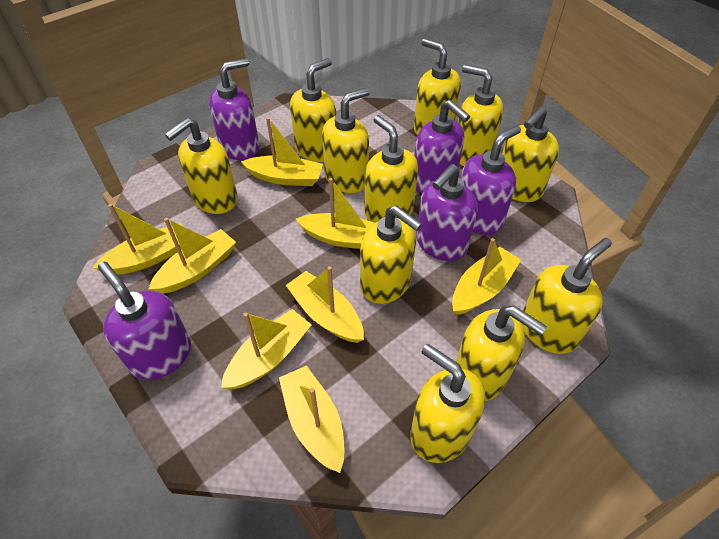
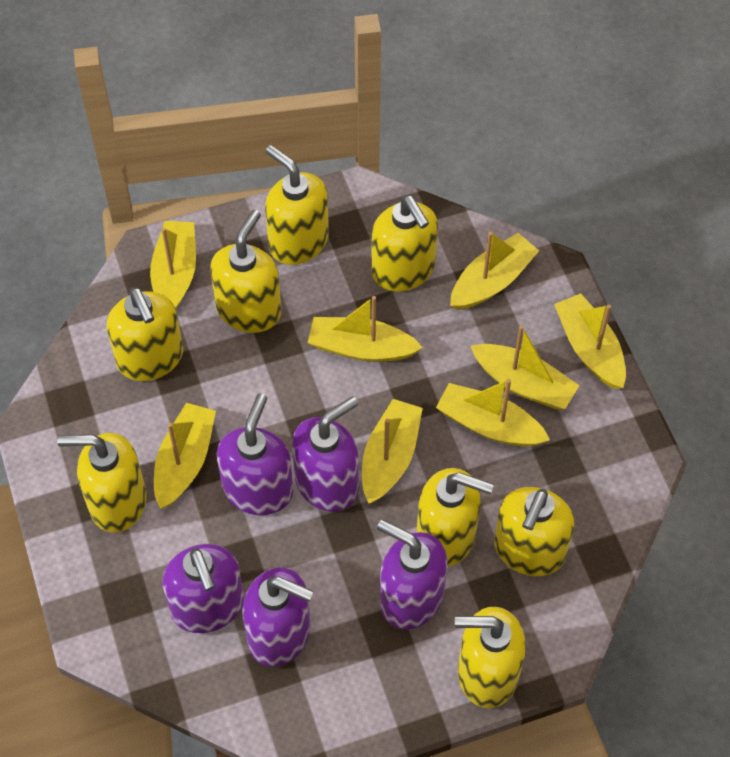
yellow soap dispenser: [165,118,238,214] [290,58,336,162] [322,88,370,193] [360,205,422,304] [364,115,418,223] [410,344,486,463] [414,38,461,135] [456,306,547,401] [458,65,503,166] [502,106,559,202] [521,238,612,354] = 11 -> [57,433,147,533] [107,287,183,381] [210,210,281,333] [265,145,329,265] [371,195,438,292] [417,468,494,567] [455,607,526,708] [494,487,574,576] = 8

